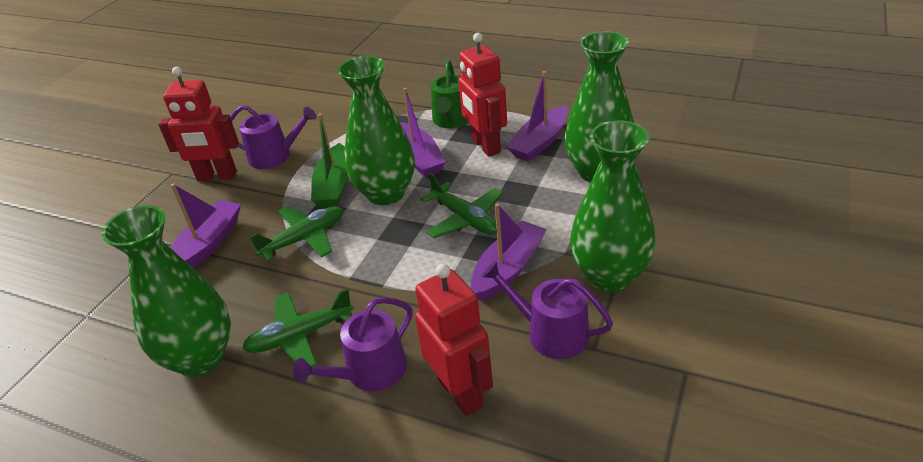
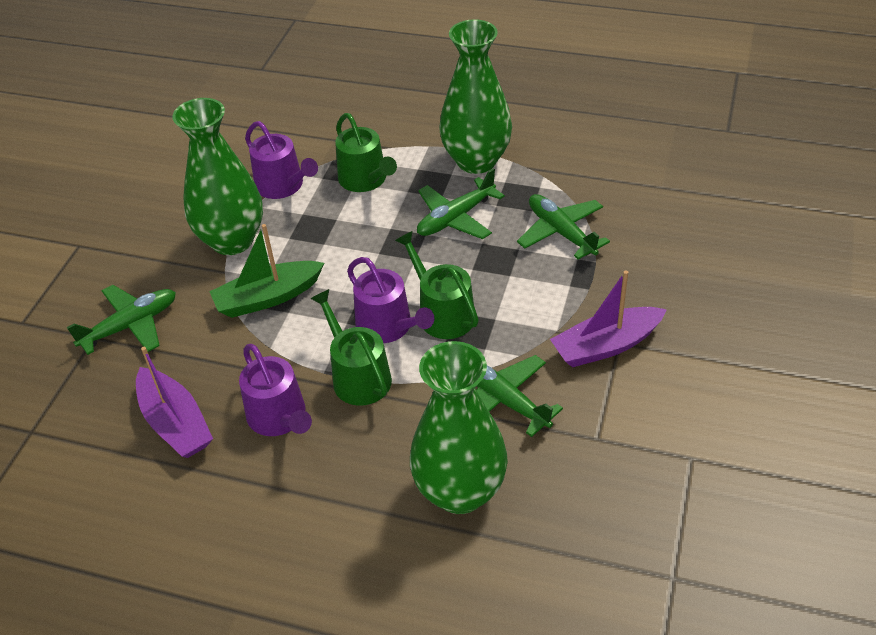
green plane: [242,288,354,366] [249,206,343,261] [420,173,503,238] = 3 -> [67,285,176,355] [417,168,505,239] [476,355,563,437] [517,194,610,260] = 4
green vase: [101,205,231,377] [338,56,415,205] [564,31,634,183] [570,120,656,292] = 4 -> [172,98,263,255] [410,341,508,514] [439,19,512,174] = 3
green watering can: [431,60,469,128] = 1 -> [310,289,392,406] [335,113,397,192] [395,231,479,339] = 3
purple boat: [171,183,241,268] [400,88,446,178] [471,203,547,301] [506,71,568,162] = 4 -> [136,347,213,458] [550,270,667,367] = 2
red robot: [158,67,239,181] [415,263,493,416] [458,33,507,157] = 3 -> none = 0

